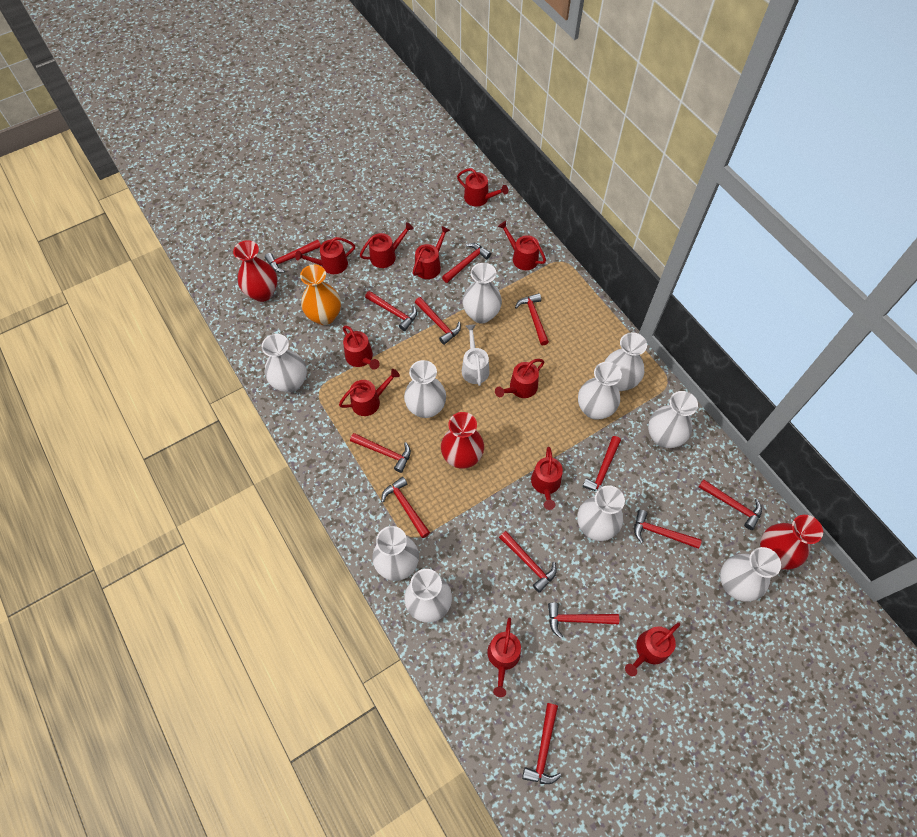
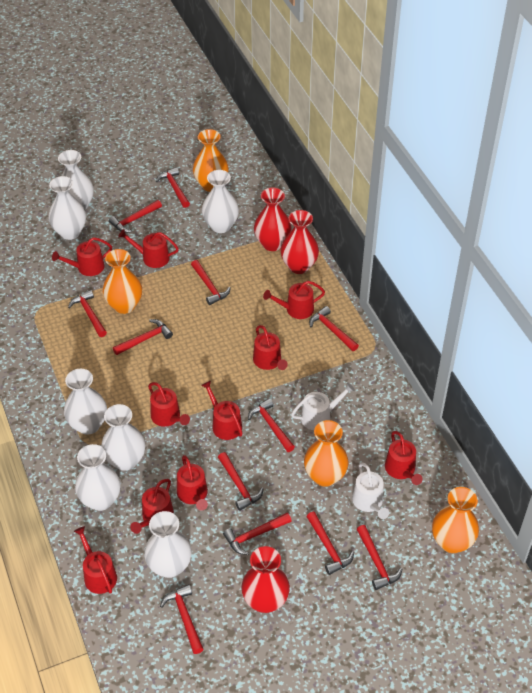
orange vase: [300,264,341,325] = 1 -> [103,249,142,314] [193,129,229,192] [304,420,349,487] [432,487,479,553] = 4
red hammer: [265,239,321,273] [350,433,411,473] [365,291,417,331] [381,477,430,538] [415,297,461,345] [442,243,491,283] [499,531,557,593] [515,293,549,345] [522,703,561,784] [548,603,619,638] [582,436,621,491] [634,510,702,549] [699,479,762,530] = 13 -> [68,290,107,337] [109,200,162,233] [113,319,173,355] [156,167,190,208] [160,584,204,654] [191,260,231,305] [218,452,264,511] [223,513,292,555] [248,398,295,452] [306,512,354,575] [309,306,359,351] [356,525,402,590] = 12
red watering can: [295,237,355,274] [339,369,400,416] [343,326,380,370] [360,222,414,268] [412,226,450,279] [457,168,508,206] [487,617,521,697] [495,359,545,398] [498,221,546,270] [531,447,563,510] [625,622,680,676] = 11 -> [52,237,112,276] [74,526,117,594] [118,229,179,268] [130,479,174,534] [148,382,190,427] [177,455,208,511] [201,381,243,440] [253,325,288,370] [263,281,325,319] [385,431,423,485] = 10
white vase: [262,334,307,392] [372,526,419,581] [404,360,446,418] [404,569,452,623] [463,263,502,323] [577,485,625,541] [578,362,622,419] [604,332,647,391] [648,391,698,448] [720,547,781,602] = 10 -> [48,176,86,240] [58,150,94,210] [64,369,107,435] [75,444,121,511] [101,404,145,471] [144,511,191,578] [202,170,239,233] = 7
white watering can: [462,324,489,386] = 1 -> [291,383,355,430] [352,463,389,519] = 2

